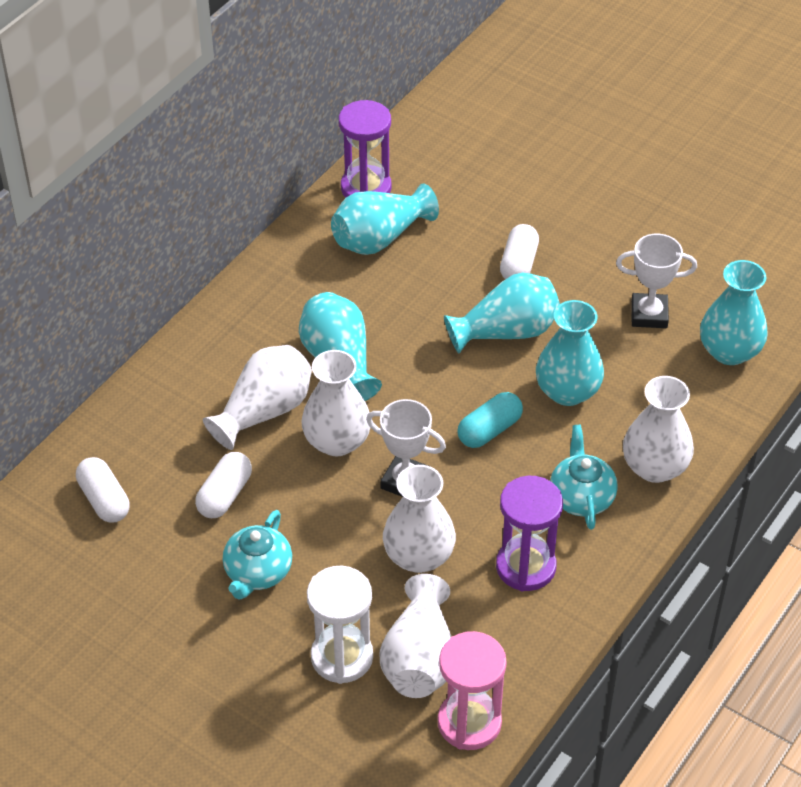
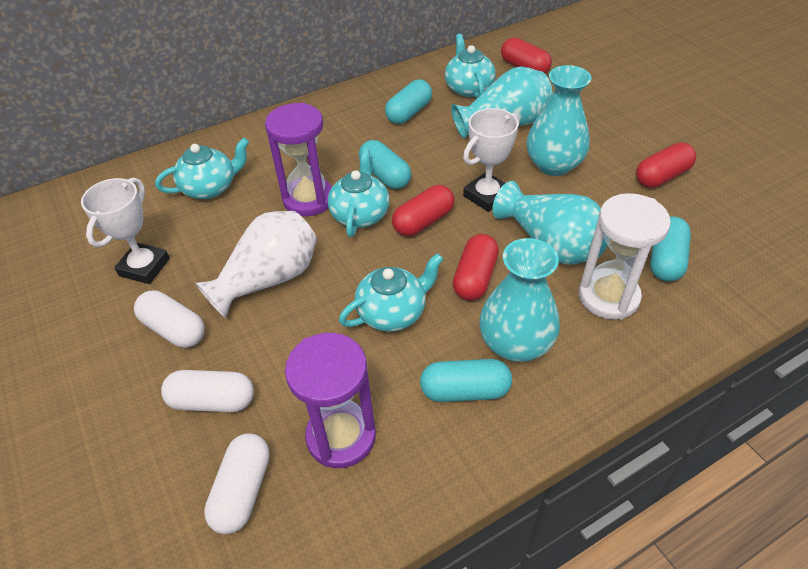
pink hourglass: [438,631,507,750] = 1 -> none = 0
red capsule: none = 0 -> [392,185,454,236] [453,234,499,301] [501,38,552,74] [636,142,696,188] = 4
turquoise capsule: [457,392,523,448] = 1 -> [359,140,411,189] [385,79,432,124] [420,359,512,402] [650,216,691,282] = 4
turquoise teapot: [223,510,292,600] [550,425,618,530] = 2 -> [155,138,249,199] [328,148,390,237] [339,253,443,332] [445,34,496,98] = 4
turquoise vase: [299,292,382,401] [331,184,439,255] [444,273,560,354] [536,300,604,406] [700,260,768,365] = 5 -> [451,66,553,139] [479,238,560,362] [492,181,608,265] [527,65,592,176] = 4
white vase: [203,345,312,450] [301,350,370,456] [380,574,451,698] [383,465,456,573] [623,376,694,483] = 5 -> [195,211,317,318] = 1

